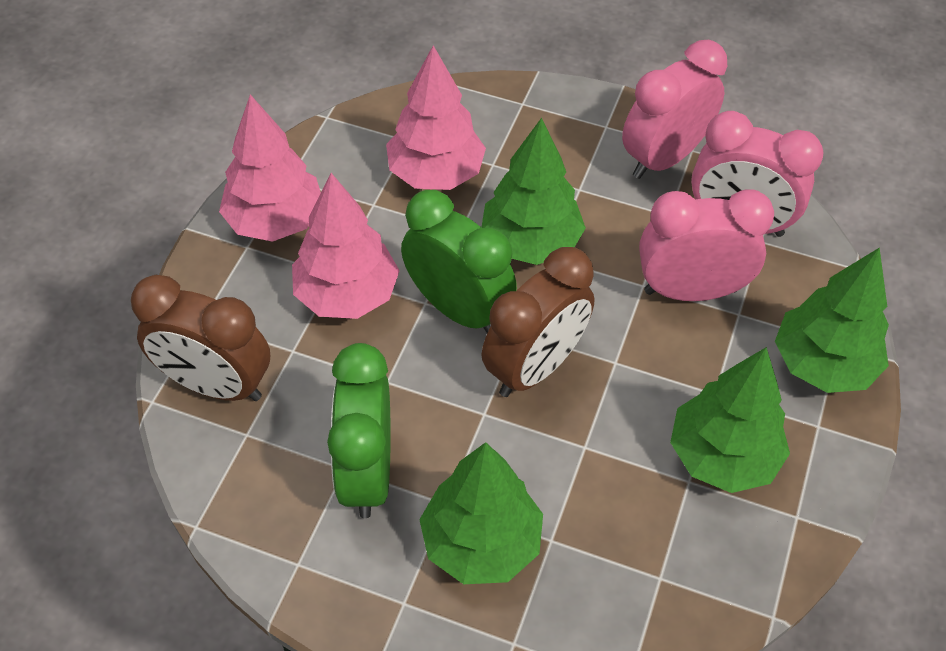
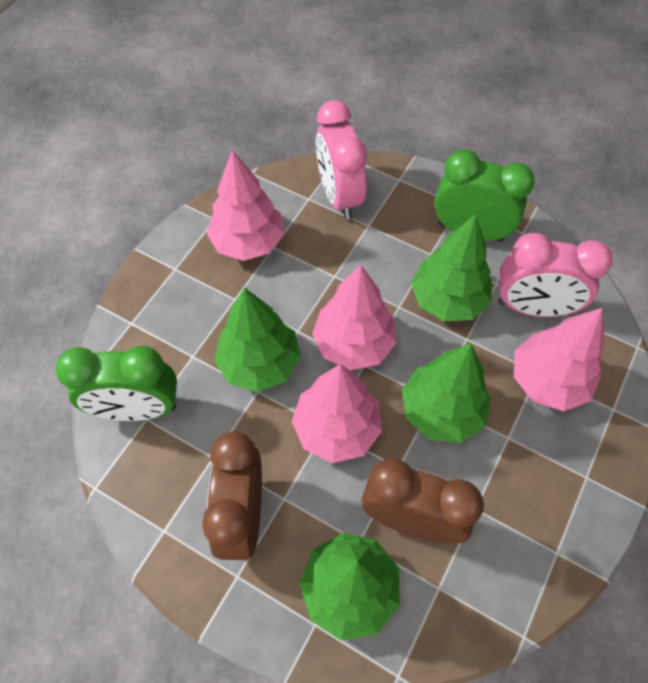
pink clock: [622,40,727,179] [639,189,774,301] [691,111,823,237] = 3 -> [316,100,367,219] [498,233,612,317] = 2
pink tree: [219,94,321,242] [292,173,400,319] [386,45,486,190] = 3 -> [207,150,284,261] [292,364,382,463] [312,265,397,370] [514,308,605,411] = 4

